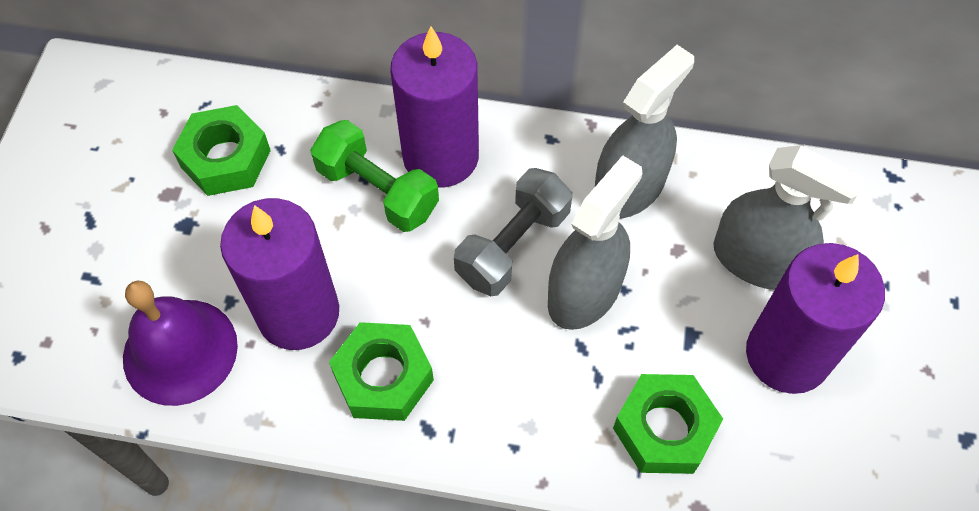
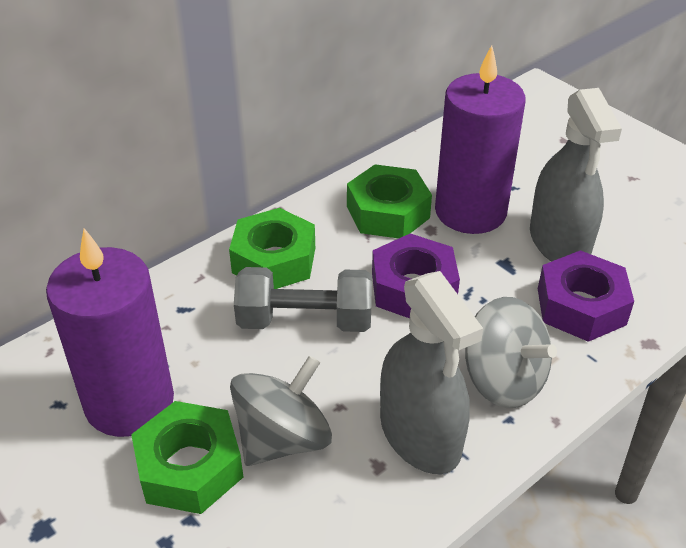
green dumbbell: [310,120,439,232] = 1 -> none = 0
grey spinning top: none = 0 -> [230,356,332,466] [465,297,557,408] = 2
grey spray bottle: [548,155,643,330] [595,45,694,218] [713,145,865,290] = 3 -> [380,271,483,474] [530,88,622,262] = 2
purple bell: [123,280,238,406] = 1 -> none = 0
purple candle: [220,198,339,350] [390,26,479,187] [746,243,885,394] = 3 -> [46,228,174,437] [435,45,526,234] = 2
purple nut: none = 0 -> [372,233,460,318] [538,250,634,342] = 2

